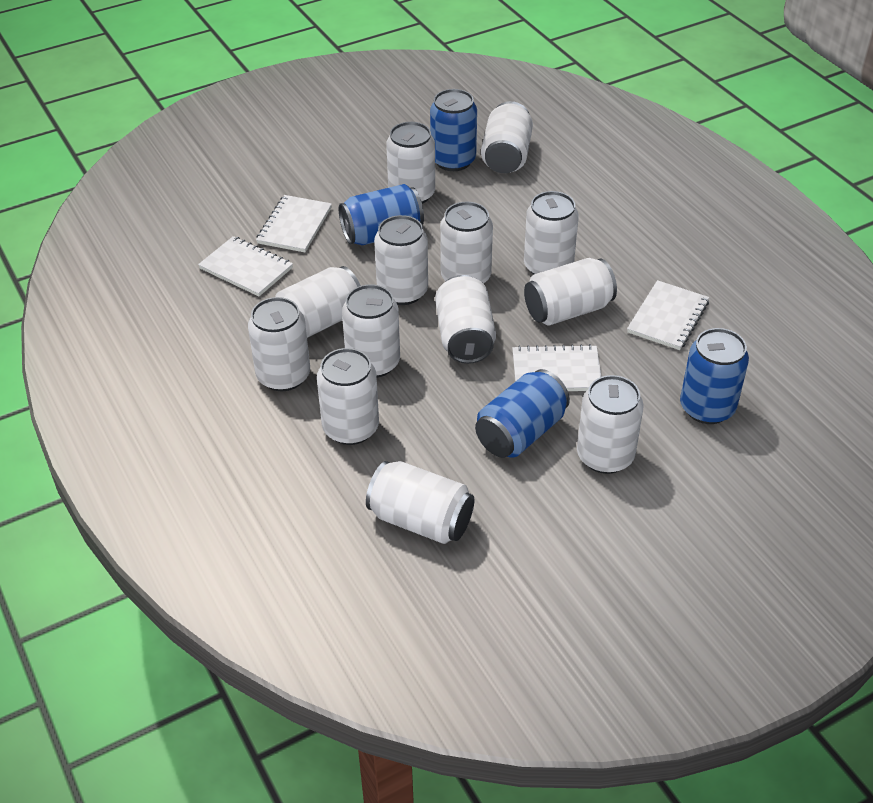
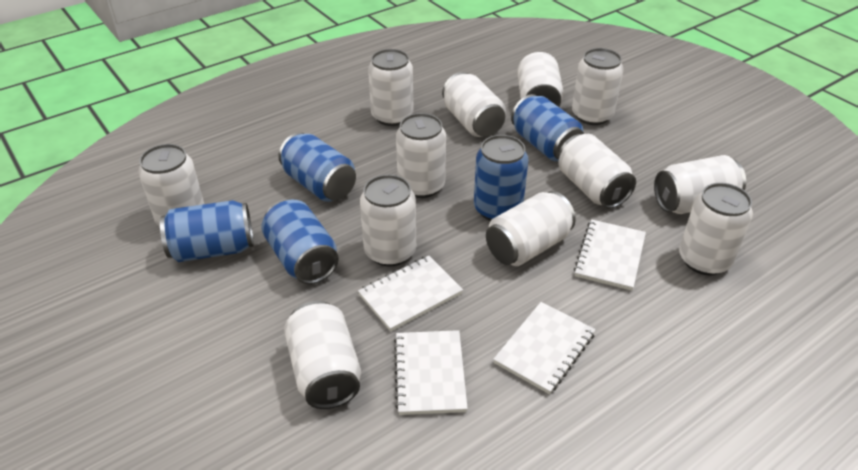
blue can: [339,184,424,245] [430,89,477,171] [475,369,570,458] [680,328,749,424] = 4 -> [160,200,254,262] [261,199,339,284] [278,132,356,202] [474,135,529,221] [511,94,584,161] = 5
white can: [248,297,310,391] [275,266,361,338] [317,348,379,445] [342,284,400,378] [366,461,474,544] [374,215,428,305] [386,122,435,204] [435,275,496,364] [440,202,493,284] [481,101,533,173] [524,191,579,275] [524,258,617,326] [577,375,644,474] = 13 -> [138,144,204,226] [284,301,361,409] [360,175,416,267] [368,49,414,126] [396,113,446,198] [442,72,506,137] [486,191,576,266] [517,52,564,107] [558,134,636,209] [572,48,624,125] [654,155,746,214] [679,183,753,276] = 12

